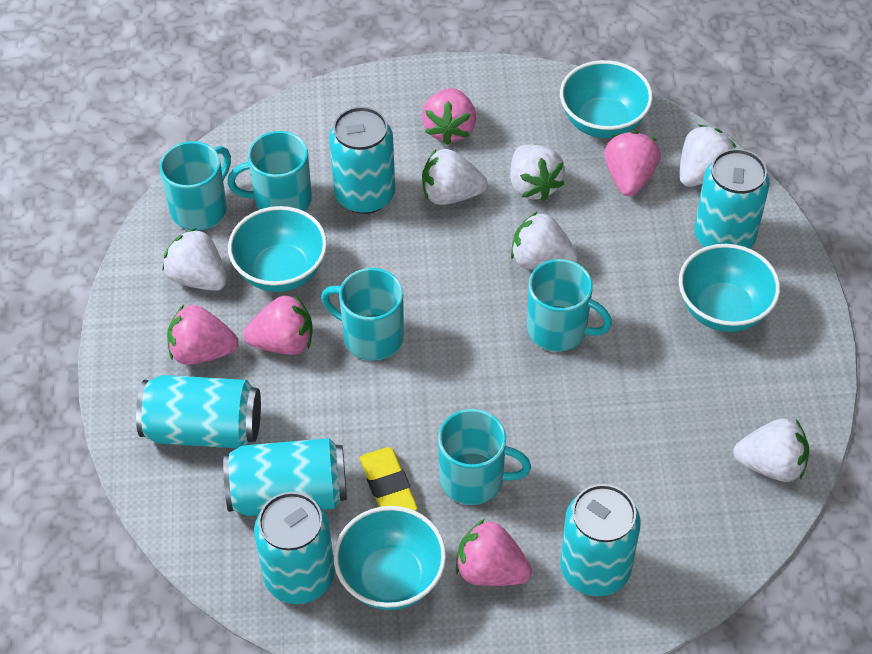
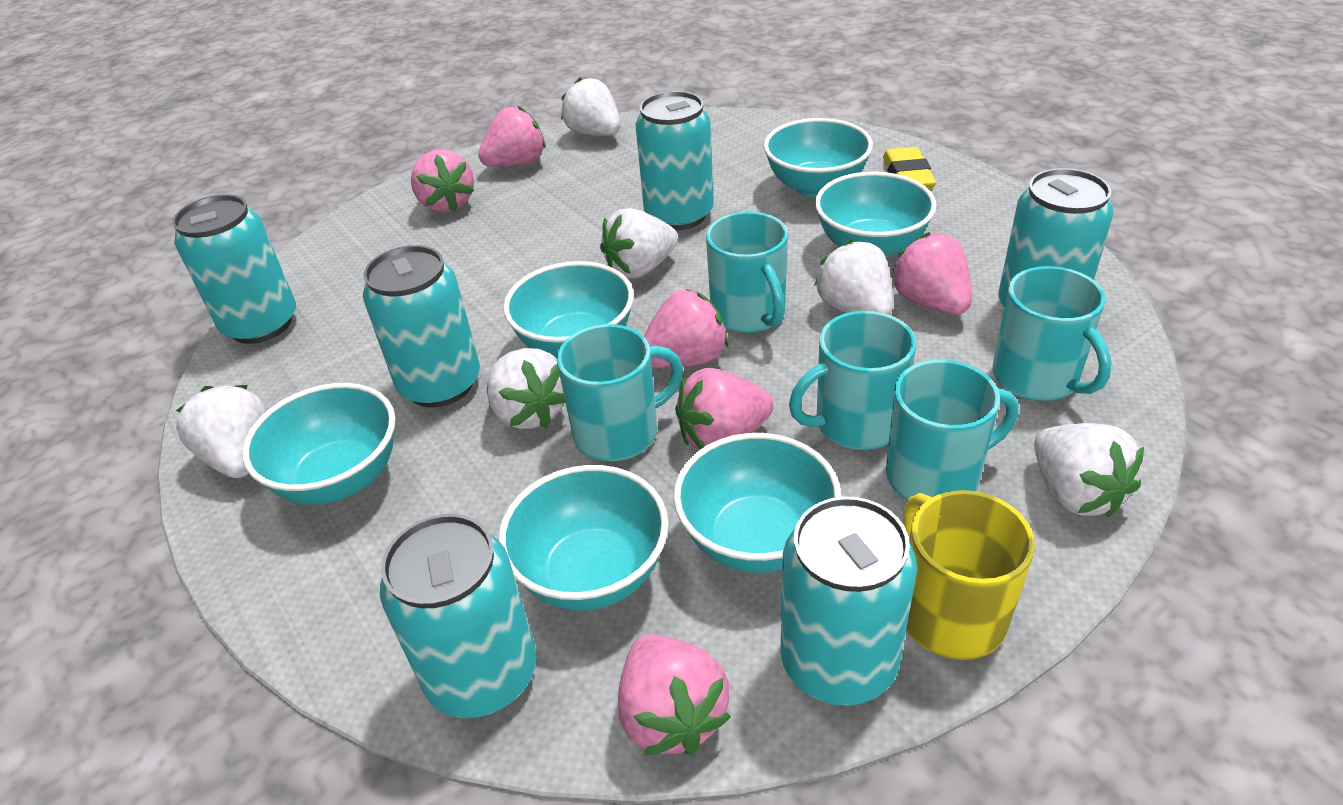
pink strawberry: [167,304,238,365] [243,295,313,355] [421,88,476,145] [456,519,532,586] [604,131,660,196] = 5 -> [411,149,475,213] [478,106,546,167] [618,635,731,755] [644,289,729,368] [675,368,774,450] [891,232,972,314] = 6
turquoise bowl: [228,206,327,292] [334,506,446,610] [560,60,653,138] [679,244,780,332] = 4 -> [242,383,395,504] [499,465,668,611] [503,261,634,359] [673,433,841,573] [764,118,873,198] [815,172,937,258] = 6
yellow mug: none = 0 -> [903,490,1035,660] = 1

